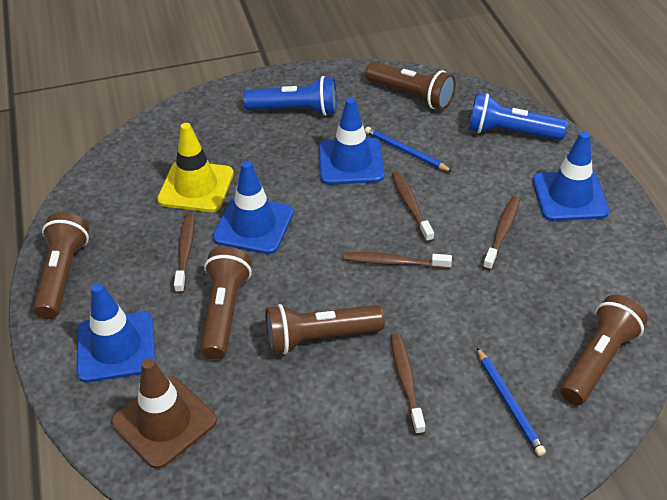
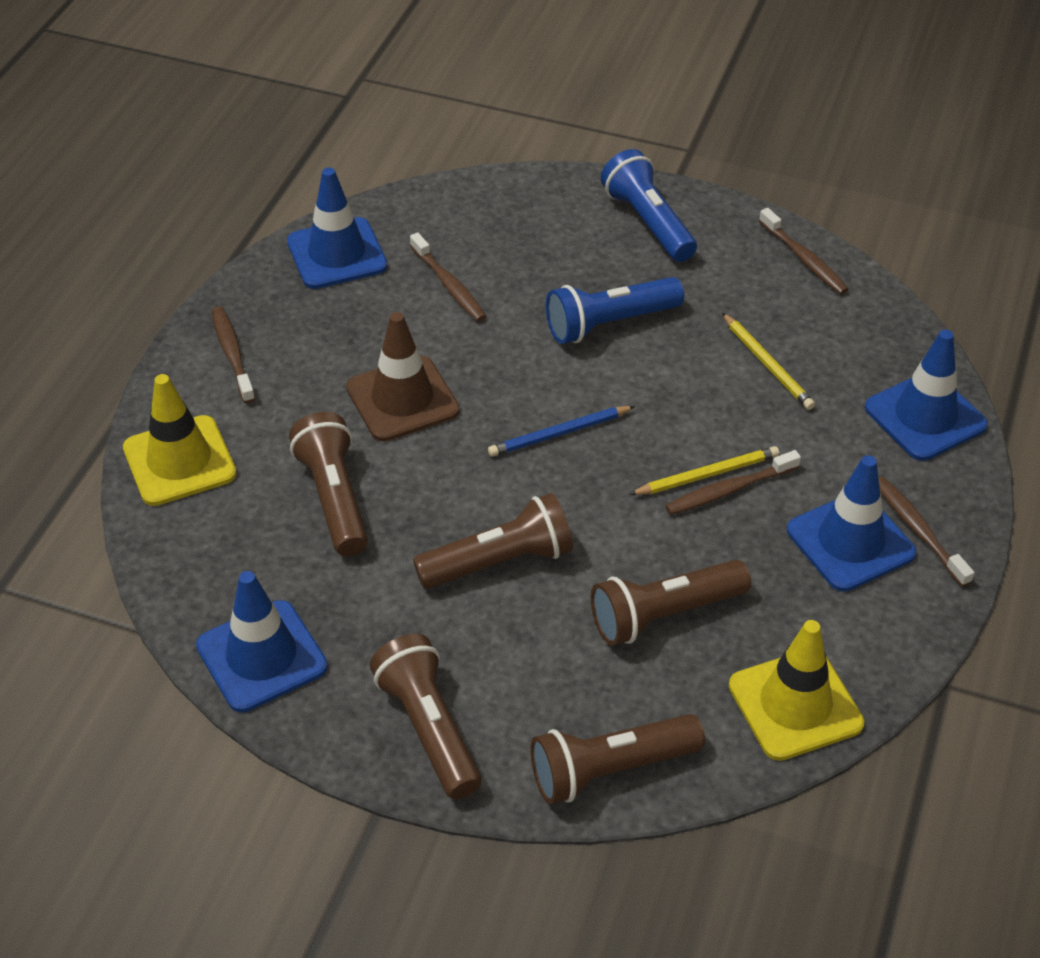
blue pencil: [365,127,453,172] [477,347,546,456] = 2 -> [488,406,635,457] = 1
yellow pencil: none = 0 -> [629,446,779,495] [722,313,815,410] = 2
yellow traffic cone: [157,123,234,212] = 1 -> [123,374,237,506] [729,620,864,761] = 2

